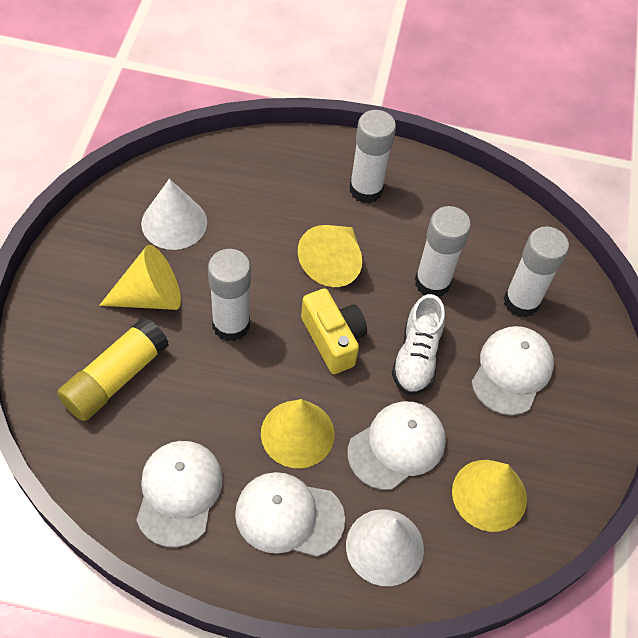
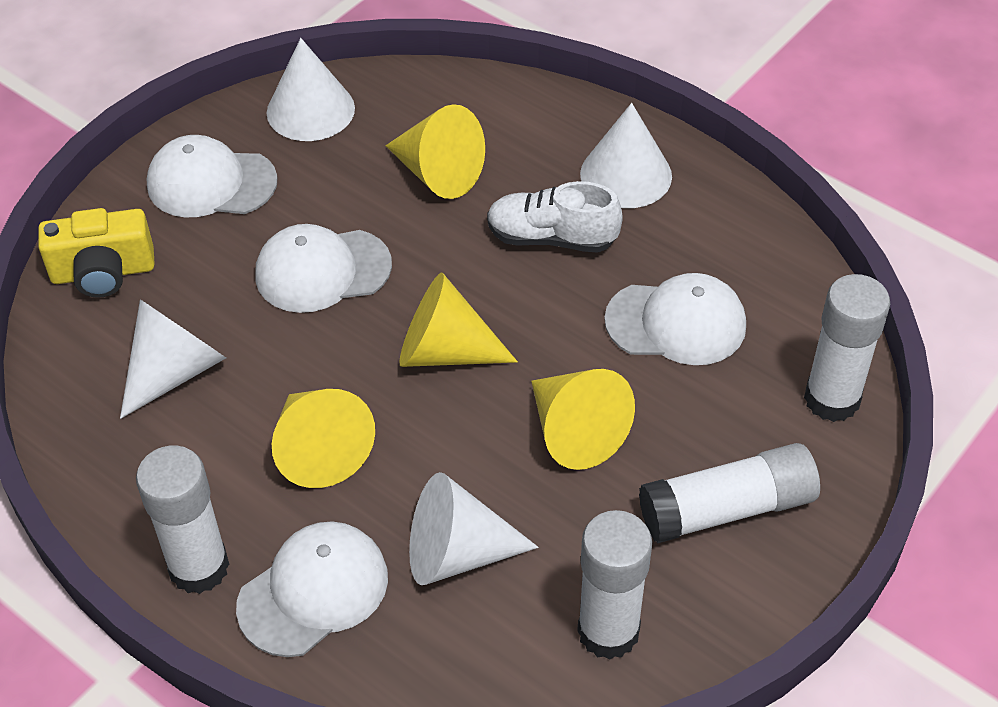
white cone: [141,179,207,250] [346,509,424,586] = 2 -> [120,299,226,419] [267,38,355,141] [409,472,539,585] [580,103,672,208] = 4
yellow glue stick: [57,317,169,421] = 1 -> none = 0

